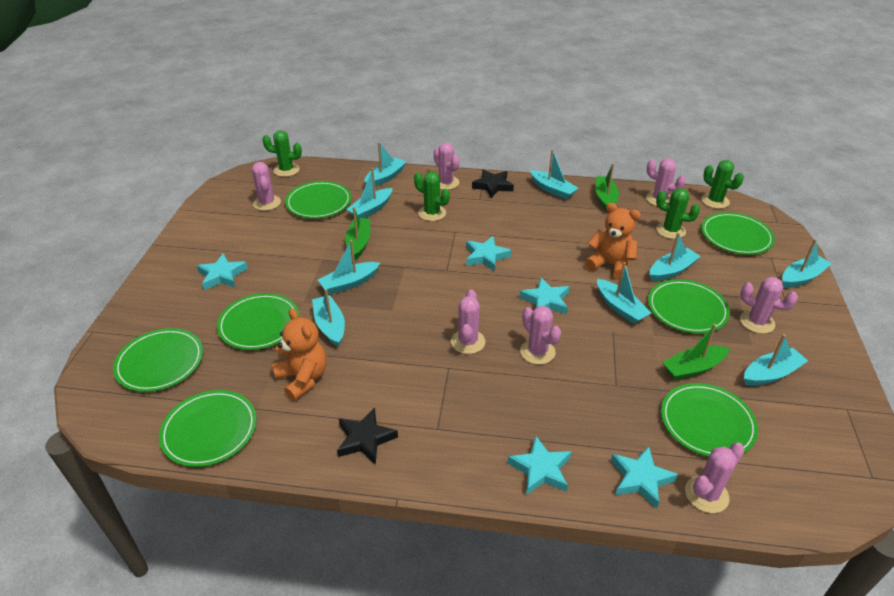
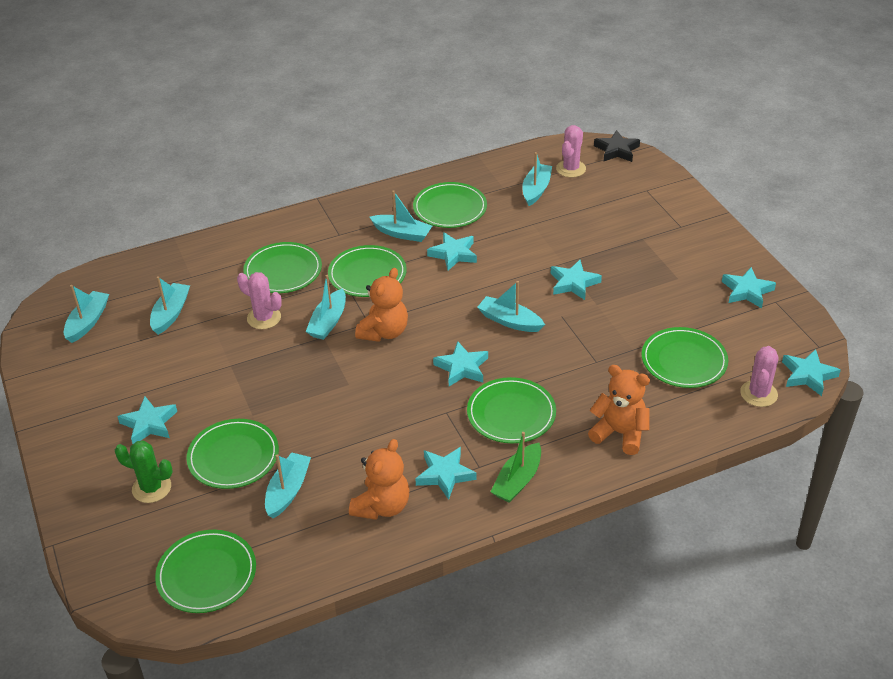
black star: [337,408,398,465] [472,170,514,198] = 2 -> [594,130,640,162] = 1
green boat: [345,207,370,260] [596,163,619,213] [662,324,729,380] = 3 -> [491,432,541,503] = 1
green cactus: [262,130,302,177] [414,172,450,221] [656,188,700,239] [701,160,744,209] = 4 -> [115,440,173,503] = 1
orange teddy bear: [272,308,327,401] [585,203,641,280] = 2 -> [349,439,410,520] [355,268,408,342] [588,365,650,455] = 3
pink cactus: [252,162,281,211] [434,143,459,190] [451,289,485,354] [520,306,561,365] [646,158,686,206] [685,442,745,513] [740,277,798,334] = 7 -> [237,272,282,329] [556,125,586,178] [740,346,779,407] = 3
turquoise boat: [312,289,345,347] [318,240,380,294] [346,168,392,218] [364,142,406,187] [530,149,579,199] [597,262,651,324] [650,232,701,281] [744,334,808,386] [782,239,832,288] = 9 -> [63,285,109,343] [150,276,190,335] [265,452,311,518] [306,275,346,340] [370,190,432,242] [477,281,545,332] [522,152,552,206] = 7
turquoise star: [197,253,248,290] [466,236,511,272] [508,435,571,495] [520,277,569,314] [611,446,678,509] = 5 -> [117,397,177,444] [415,447,477,500] [427,232,477,271] [433,341,488,386] [551,260,602,300] [722,267,776,308] [782,349,841,396] = 7

